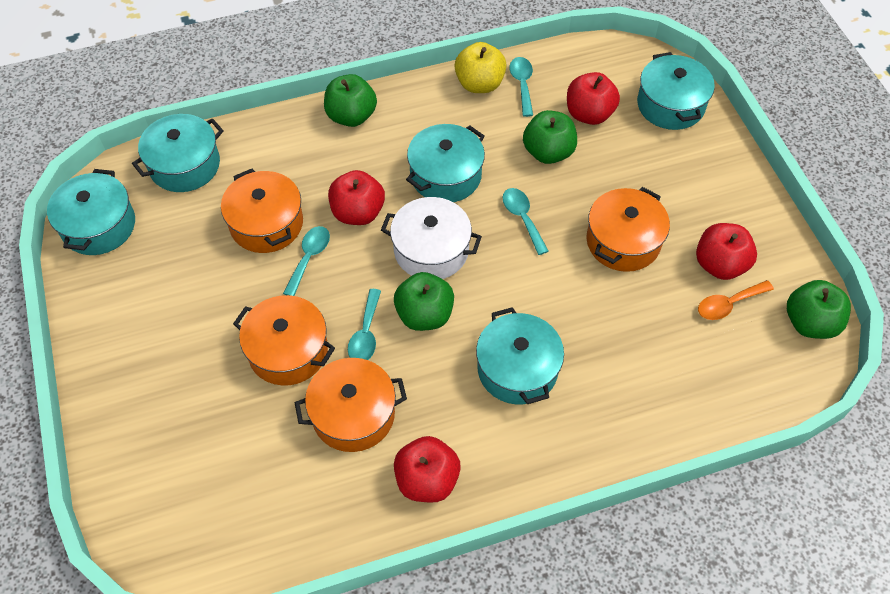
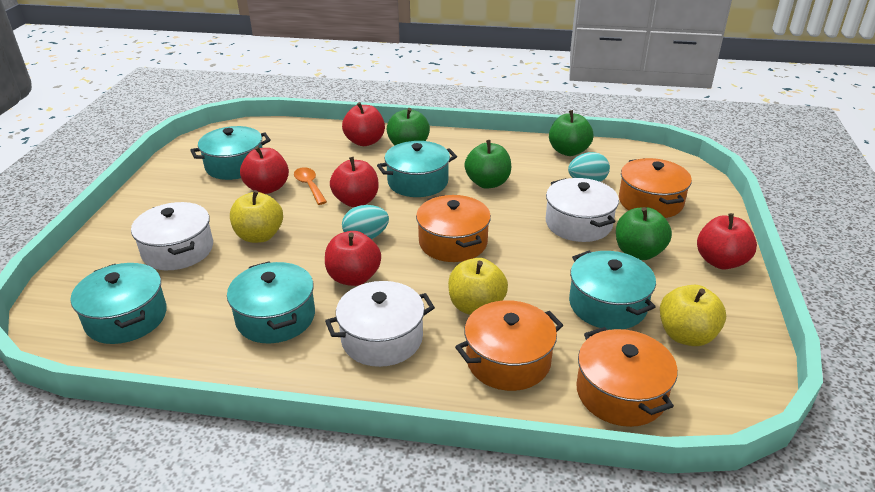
red apple: [328,170,385,225] [394,436,461,503] [567,72,620,125] [696,223,757,280] = 4 -> [240,146,289,194] [325,231,381,286] [330,157,379,207] [342,102,385,146] [697,213,757,270] = 5
turquoise egg: none = 0 -> [342,205,389,239] [568,152,610,182] = 2
turquoise spoon: [283,226,330,296] [348,289,381,360] [503,188,548,255] [509,57,533,117] = 4 -> none = 0
white pot: [381,197,482,279] = 1 -> [131,202,213,270] [325,281,435,367] [546,178,619,242] = 3
yellow apple: [454,42,507,93] = 1 -> [230,190,283,243] [448,258,508,315] [660,285,726,346] = 3

